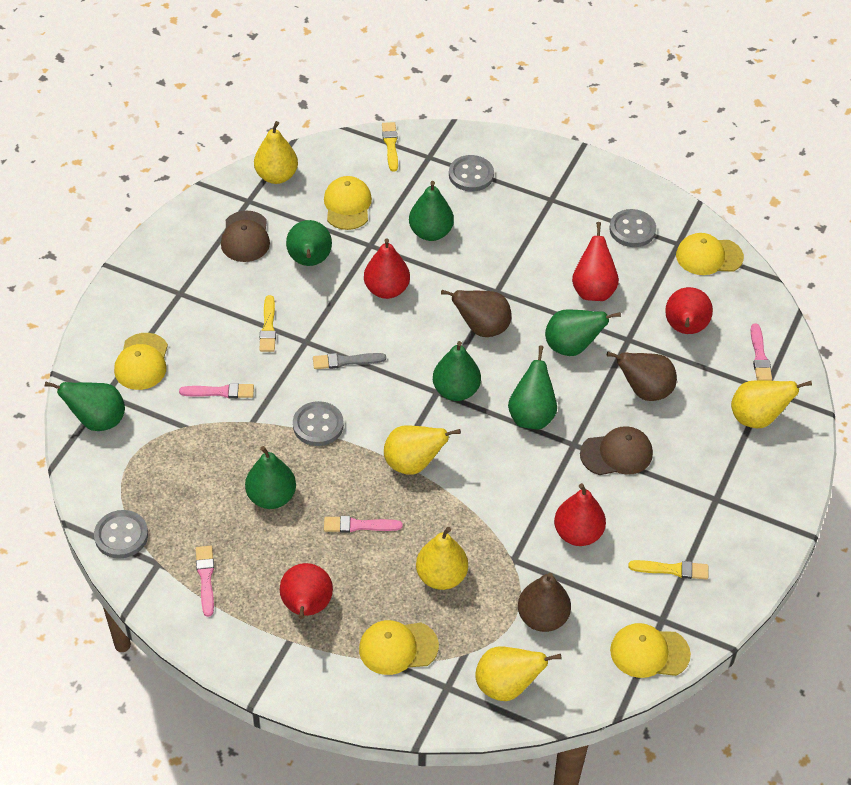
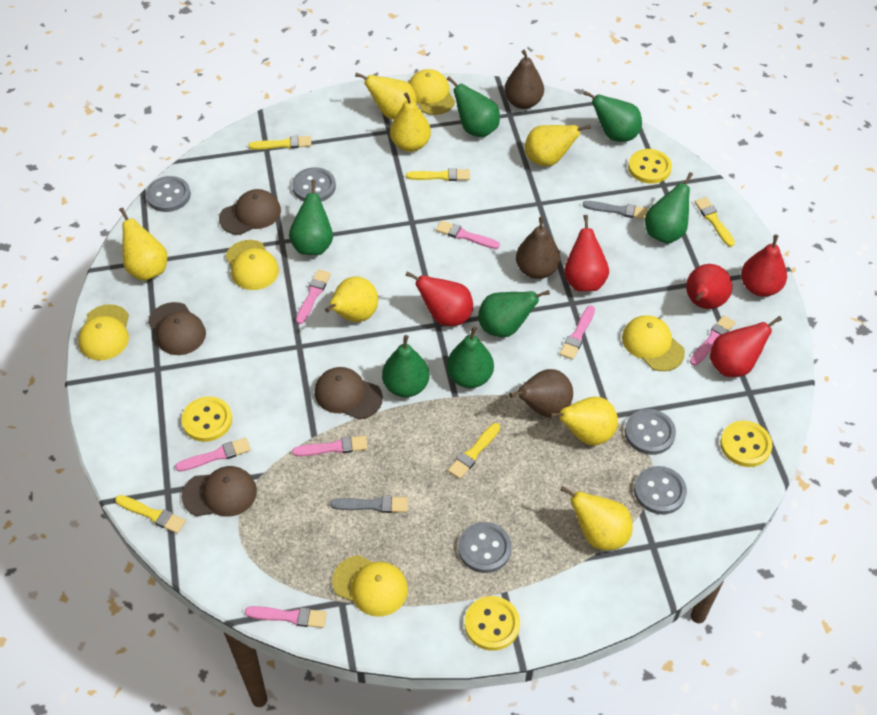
brown cap: [221,211,270,262] [580,426,653,475] = 2 -> [148,302,206,355] [182,466,257,517] [219,189,281,235] [315,367,383,419] = 4
grey brush: [313,353,386,369] = 1 -> [330,496,408,513] [583,201,648,219] = 2
grey button: [94,510,148,559] [293,401,344,446] [449,155,494,192] [609,209,656,247] = 4 -> [146,176,191,212] [292,167,336,202] [458,522,512,573] [625,409,676,455] [634,466,687,515] = 5
pink brush: [179,383,254,398] [196,546,214,617] [324,516,403,533] [751,324,772,381] = 4 -> [175,438,251,472] [245,606,327,628] [292,435,368,456] [296,269,331,324] [436,220,500,249] [560,306,595,360] [690,315,736,366] = 7
yellow brush: [259,295,276,352] [382,122,398,172] [628,560,708,580] = 3 -> [115,495,186,534] [249,136,311,150] [406,168,470,181] [448,423,500,479] [695,197,735,247] = 5
yellow button: none = 0 -> [182,396,232,442] [465,596,520,651] [628,149,672,184] [720,421,772,467] = 4
yellow pear: [254,121,298,184] [384,425,461,474] [416,527,468,590] [475,646,562,701] [731,381,812,428] = 5 -> [119,207,167,281] [325,276,378,322] [355,73,417,119] [390,92,431,152] [525,125,591,166] [549,397,618,446] [560,486,633,550] = 7

